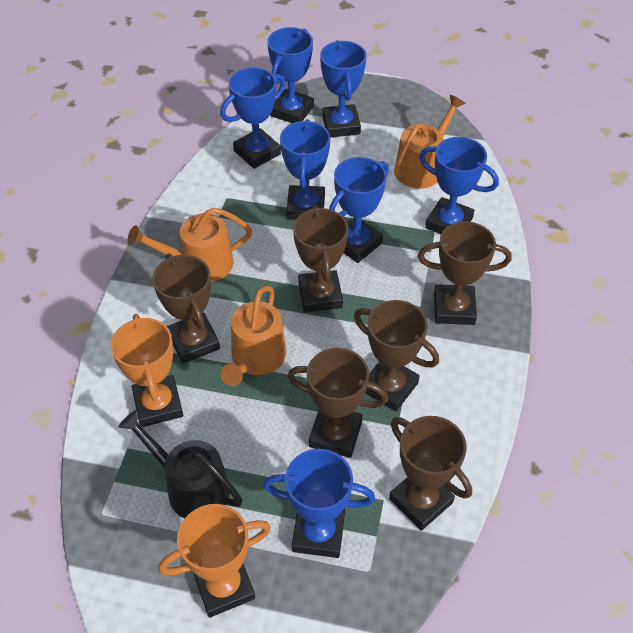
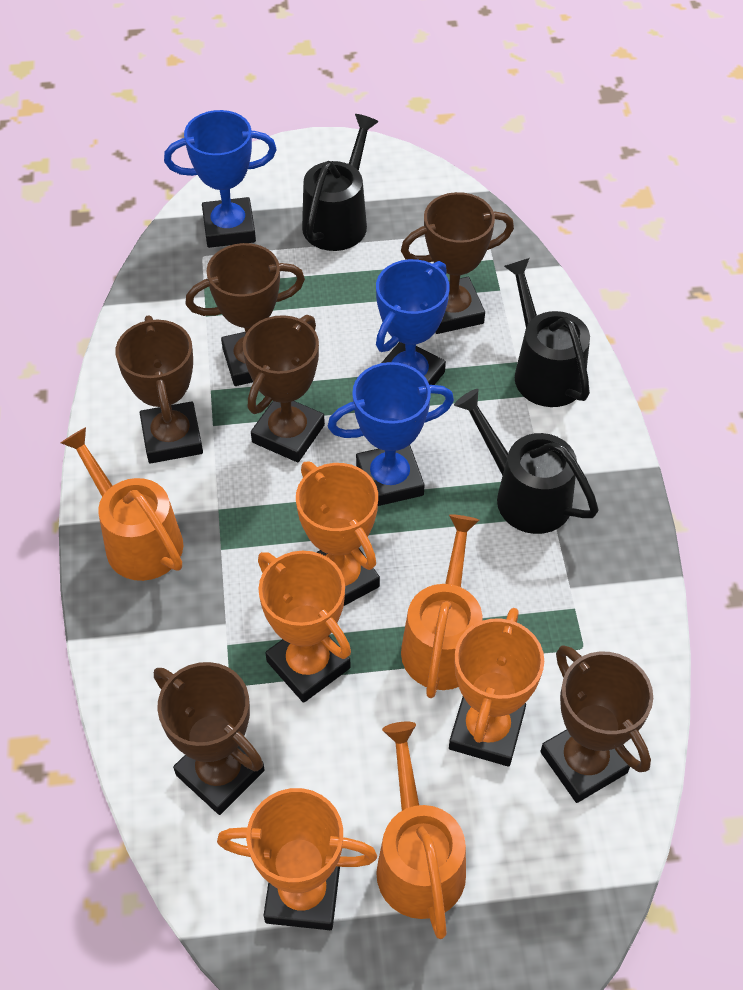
black watering can: [118,410,243,518] = 1 -> [302,114,379,251] [454,389,598,534] [504,258,590,407] = 3
blue trophy: [220,67,286,169] [263,449,375,558] [267,27,314,123] [280,119,330,220] [320,40,367,138] [329,157,389,263] [419,137,499,234] = 7 -> [164,110,277,248] [328,362,454,506] [376,259,450,385] = 3
orange trophy: [111,314,183,427] [158,504,271,618] = 2 -> [217,788,377,930] [258,551,351,703] [296,462,380,606] [449,608,544,767] = 4

